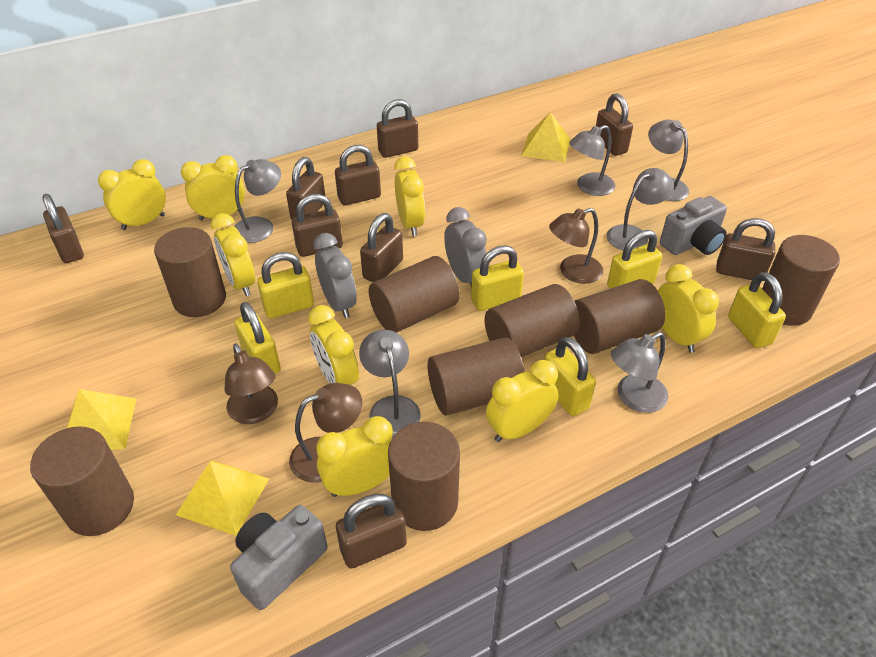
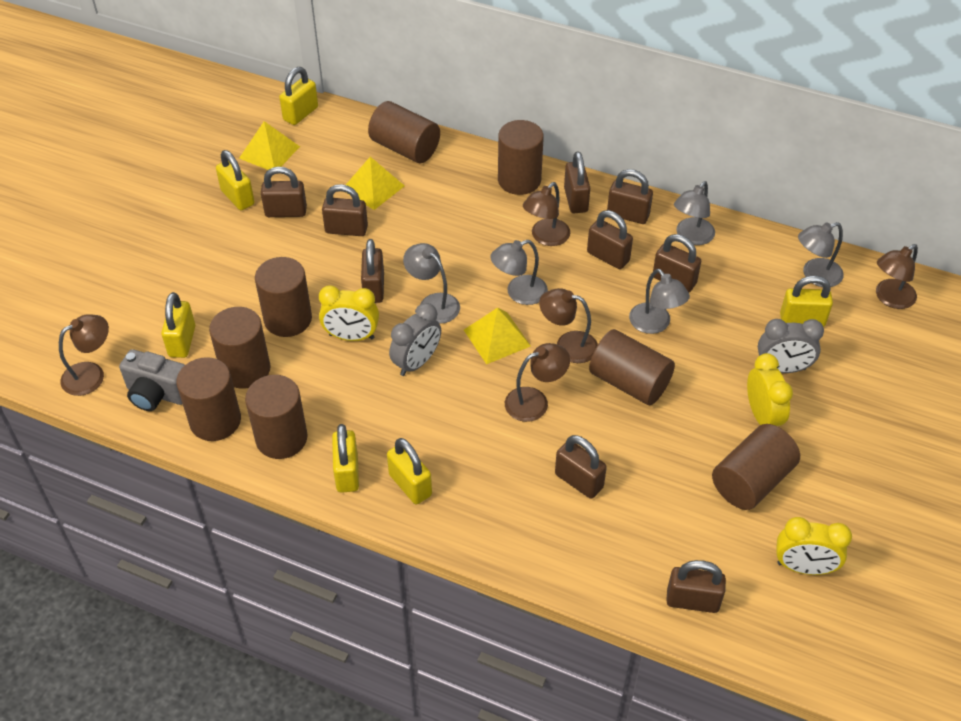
brown lamp: [224,343,278,424] [289,383,362,482] [549,208,603,284] = 3 -> [59,314,109,396] [505,343,570,422] [523,182,570,246] [539,288,598,363] [876,244,918,309] = 5
grey camera: [230,505,327,610] [660,196,727,255] = 2 -> [119,349,185,411] = 1
grey lamp: [234,159,281,243] [359,329,421,437] [569,125,615,196] [606,168,674,250] [611,332,668,413] [648,120,689,201] = 6 -> [403,243,460,324] [490,240,548,305] [629,269,690,334] [674,181,715,245] [798,222,844,287] = 5
yellow clock: [98,159,166,230] [181,155,245,221] [211,213,255,296] [308,305,359,385] [316,416,393,497] [394,156,425,236] [486,360,559,442] [658,264,719,353] = 8 -> [319,285,379,341] [747,353,793,426] [776,517,852,575] = 3

